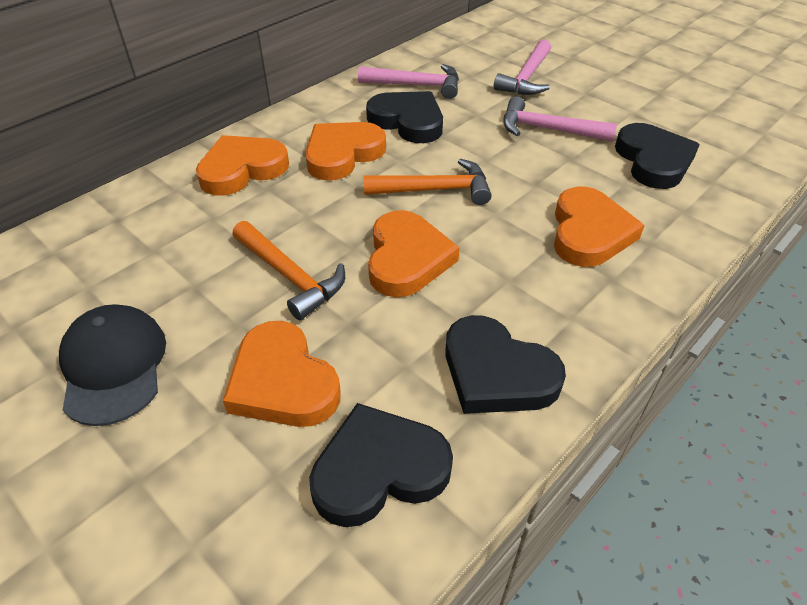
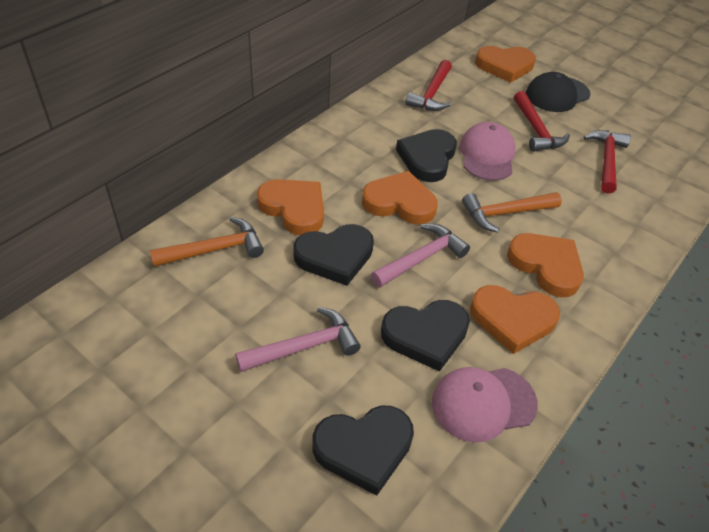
pink cap: none = 0 -> [432,367,538,442] [460,122,516,181] = 2
pink hammer: [358,64,459,99] [494,40,551,95] [503,96,617,142] = 3 -> [235,307,361,372] [371,224,470,287] = 2
red hammer: none = 0 -> [406,60,452,111] [514,91,570,152] [583,130,631,194] = 3

